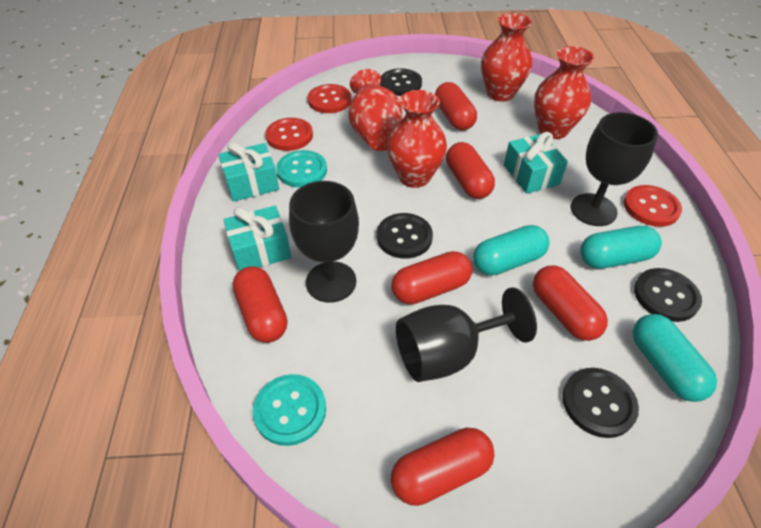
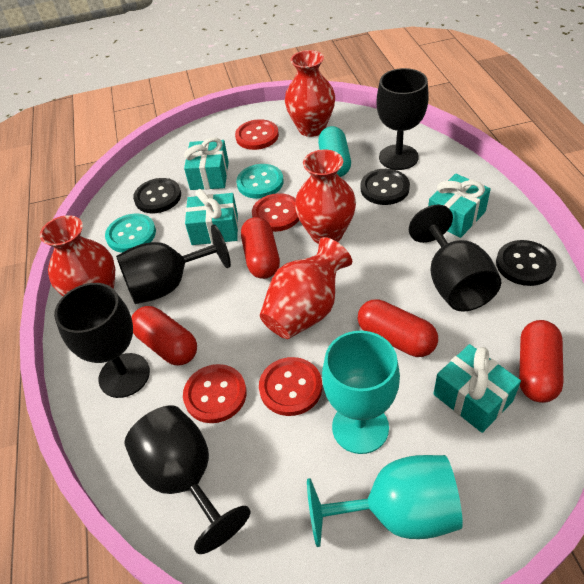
black button: [377,213,433,259] [380,68,422,96] [562,368,639,438] [634,268,702,322] = 4 -> [133,178,181,213] [360,169,410,205] [496,240,556,286] = 3
black goblet: [289,181,359,303] [396,287,537,382] [571,112,658,226] = 3 -> [54,283,150,398] [116,224,231,304] [124,405,251,554] [376,68,429,170] [409,205,501,312] = 5
red button: [265,118,313,151] [308,84,351,113] [624,185,682,227] = 3 -> [183,364,247,423] [235,119,279,150] [252,193,299,232] [259,357,322,416] = 4
red capsule: [232,266,287,343] [391,428,495,506] [392,251,472,305] [435,82,477,130] [446,142,495,199] [533,265,608,341] = 6 -> [131,306,197,366] [241,217,280,279] [358,299,438,357] [519,320,564,403] = 4
turquoise capsule: [473,225,549,276] [580,226,662,269] [632,314,717,402] = 3 -> [318,126,351,177] = 1
turquoise gift: [218,142,279,202] [224,206,291,271] [504,132,568,194] = 3 -> [184,138,229,190] [185,189,238,245] [428,174,491,238] [433,344,521,433] = 4
turquoise goblet: none = 0 -> [307,455,463,547] [322,331,400,454] = 2

